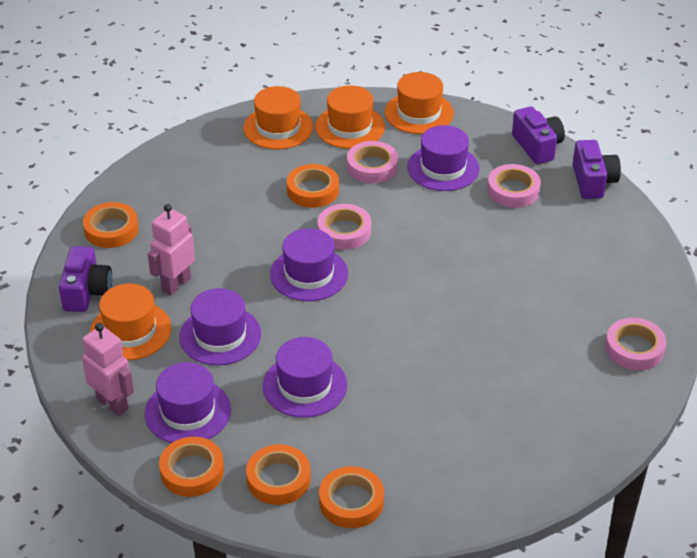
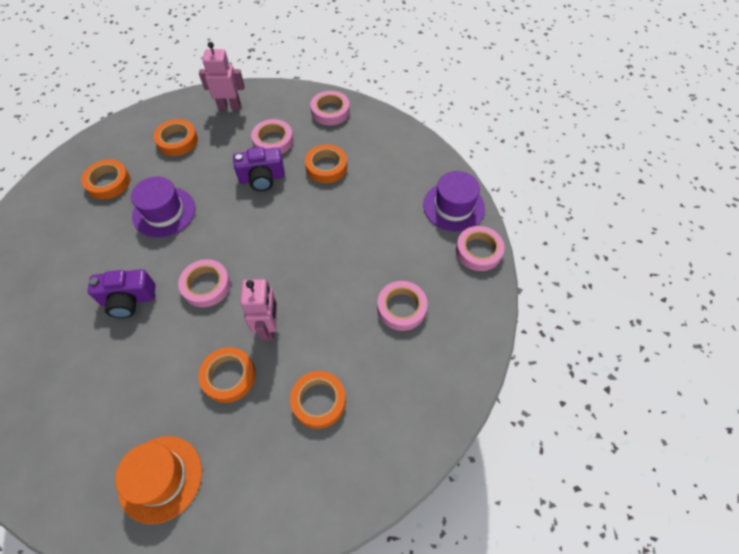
orange hat: [90,284,172,360] [243,86,313,149] [315,86,385,149] [385,72,454,134] = 4 -> [115,436,202,524] = 1
pink tape: [317,204,371,250] [347,141,398,183] [487,164,541,208] [605,318,666,370] = 4 -> [178,259,231,308] [251,119,293,154] [310,91,350,125] [377,281,428,331] [456,226,505,271] = 5
purple camera: [59,246,112,312] [512,106,565,164] [573,140,621,199] = 3 -> [88,269,156,318] [233,147,285,191] = 2
purple hat: [145,362,231,443] [179,288,261,365] [263,337,347,418] [270,228,348,301] [407,125,480,191] = 5 -> [131,176,195,238] [423,171,485,232] = 2

